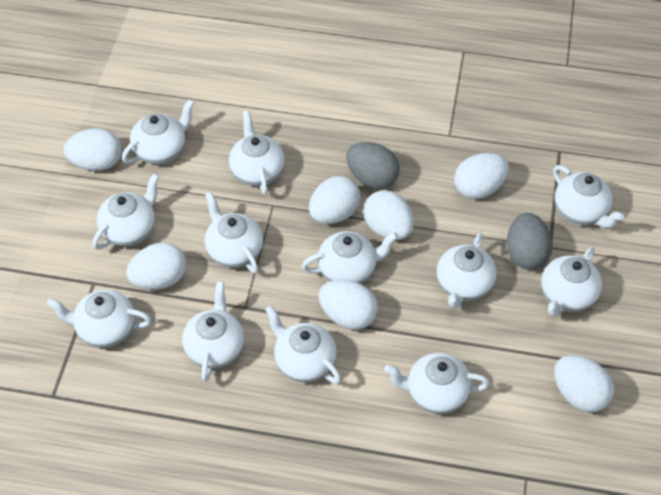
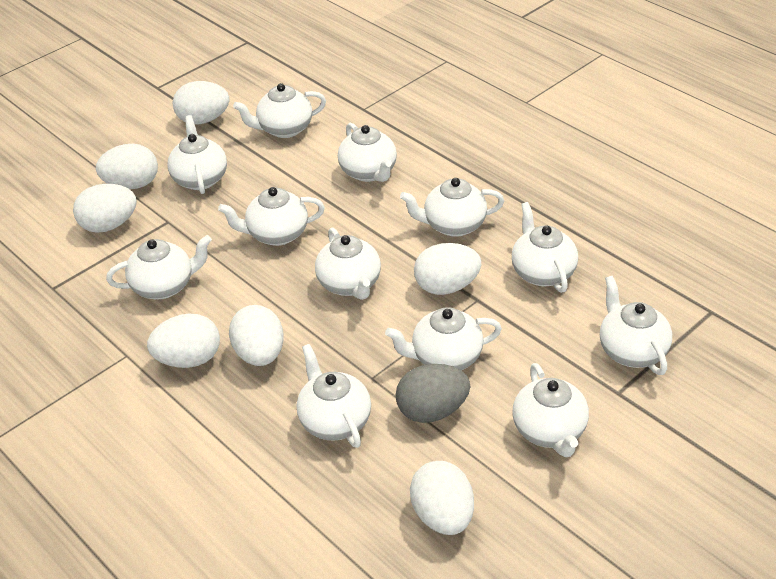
grey egg: [346,142,400,189] [507,213,553,269] = 2 -> [395,364,470,423] = 1

